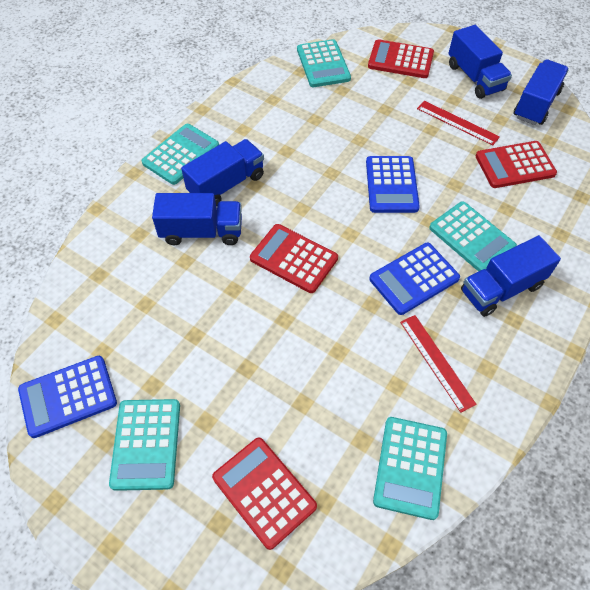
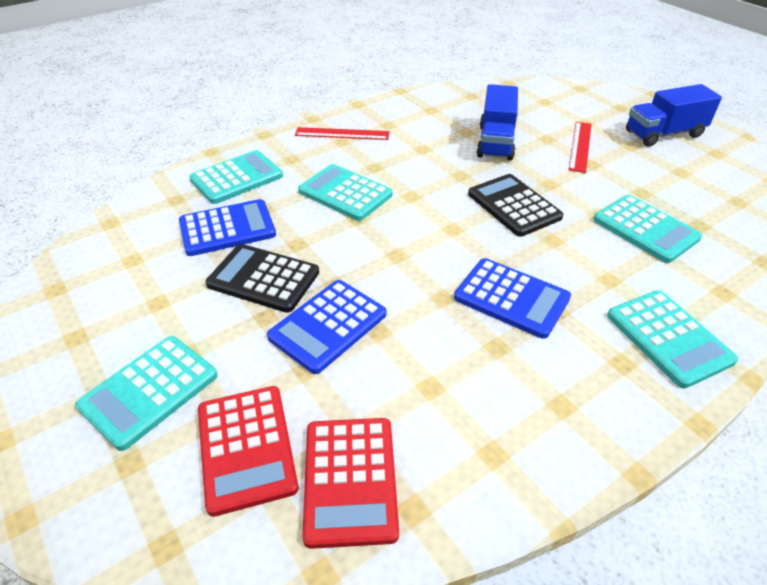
black calculator: none = 0 -> [205,244,319,313] [468,174,563,237] = 2
blue truck: [152,193,242,245] [181,139,264,206] [448,25,512,99] [461,235,561,317] [514,59,569,125] = 5 -> [476,84,518,160] [626,84,722,146] = 2
red calculator: [212,437,317,550] [250,224,338,293] [368,39,434,78] [476,141,557,188] = 4 -> [198,386,299,517] [302,418,399,549] = 2

